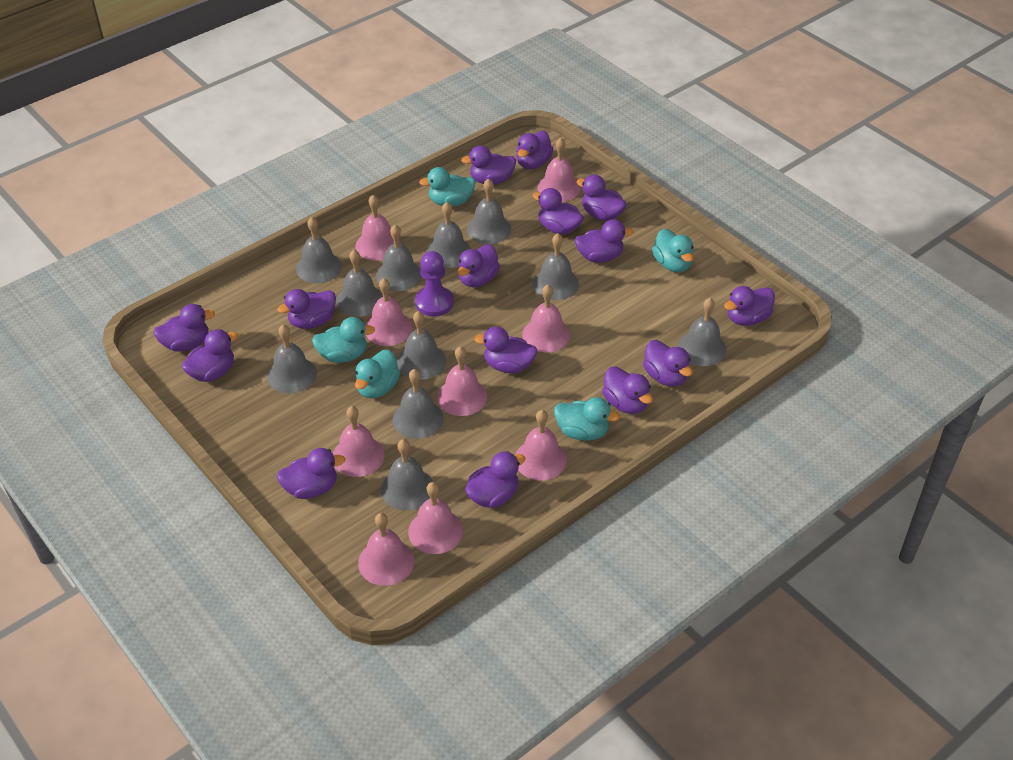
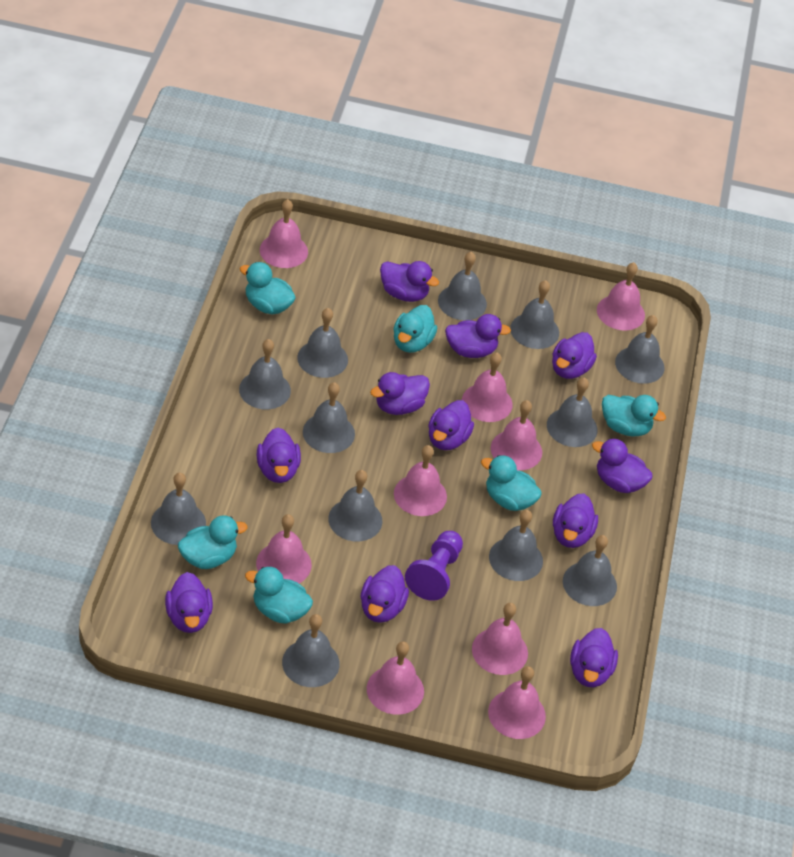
grey bell: [267,324,317,393] [296,217,342,283] [336,250,383,317] [376,225,422,291] [381,439,433,511] [393,369,444,439] [397,311,446,380] [427,202,471,268] [467,178,511,244] [533,233,579,300] [678,298,727,366] = 11 -> [151,473,206,545] [239,339,291,409] [282,614,340,687] [297,308,348,378] [303,382,355,453] [328,470,382,541] [438,252,487,320] [489,510,543,581] [510,280,559,349] [547,378,598,447] [563,535,617,606] [615,315,665,384] = 12
purple duck: [153,304,215,352] [182,329,238,382] [277,289,336,329] [277,448,345,499] [458,244,500,287] [461,145,516,184] [465,451,526,508] [474,327,537,373] [516,131,554,169] [533,188,584,235] [575,219,634,263] [577,174,627,221] [602,366,653,414] [643,340,693,386] [724,286,775,326] = 15 -> [165,572,213,633] [257,427,301,483] [361,565,409,623] [370,372,430,415] [380,261,439,302] [428,400,474,450] [445,314,511,358] [552,332,597,379] [553,494,598,548] [570,628,618,687] [592,438,653,493] = 11
turquoise duck: [312,317,375,363] [355,350,400,398] [419,167,475,206] [554,397,620,441] [652,229,694,272] = 5 -> [178,515,248,569] [240,262,296,315] [245,567,313,624] [393,305,437,353] [481,455,542,511] [602,395,666,437] = 6

